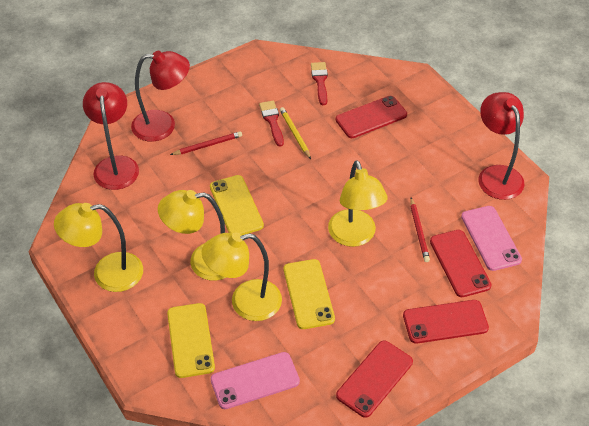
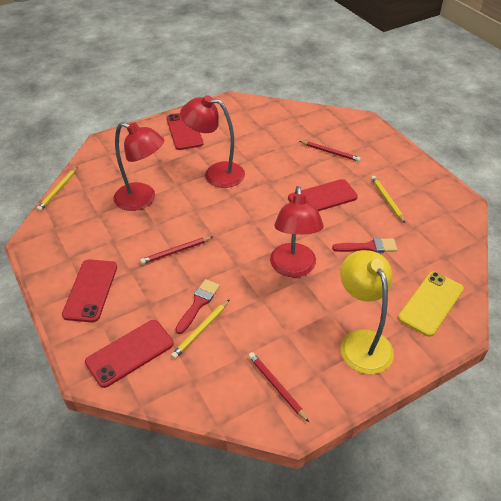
pink phone: [211,352,300,409] [461,206,522,271] = 2 -> none = 0
red pencil: [170,131,242,155] [410,198,430,262] = 2 -> [140,237,213,264] [248,352,309,422] [300,141,361,162] = 3
yellow lamp: [54,203,143,292] [158,190,227,281] [202,232,282,321] [328,160,388,247] = 4 -> [340,250,394,374] = 1
yellow pencil: [280,107,311,159] = 1 -> [36,167,78,212] [171,299,230,359] [371,176,405,223] = 3
yellow phone: [167,303,215,378] [210,175,264,235] [284,259,335,329] = 3 -> [398,271,464,337] = 1

